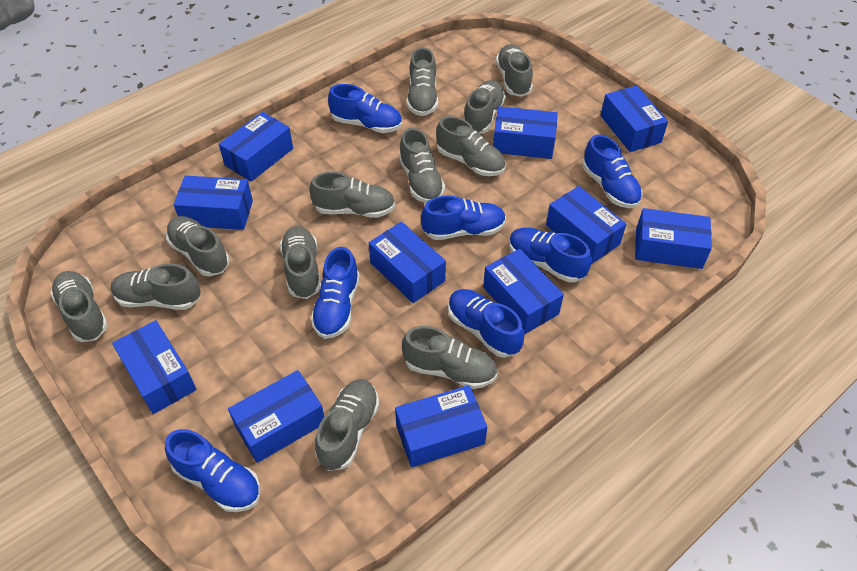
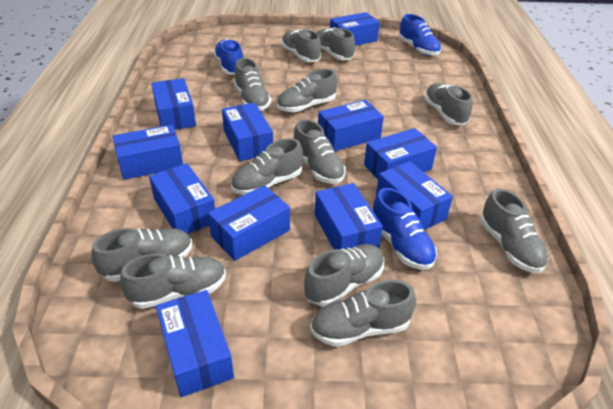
blue shoe: [165,429,260,512] [311,247,360,339] [328,84,402,133] [421,195,506,240] [448,289,524,358] [509,227,592,282] [583,134,643,208] = 7 -> [213,39,243,75] [373,188,437,270] [399,14,441,56] = 3

